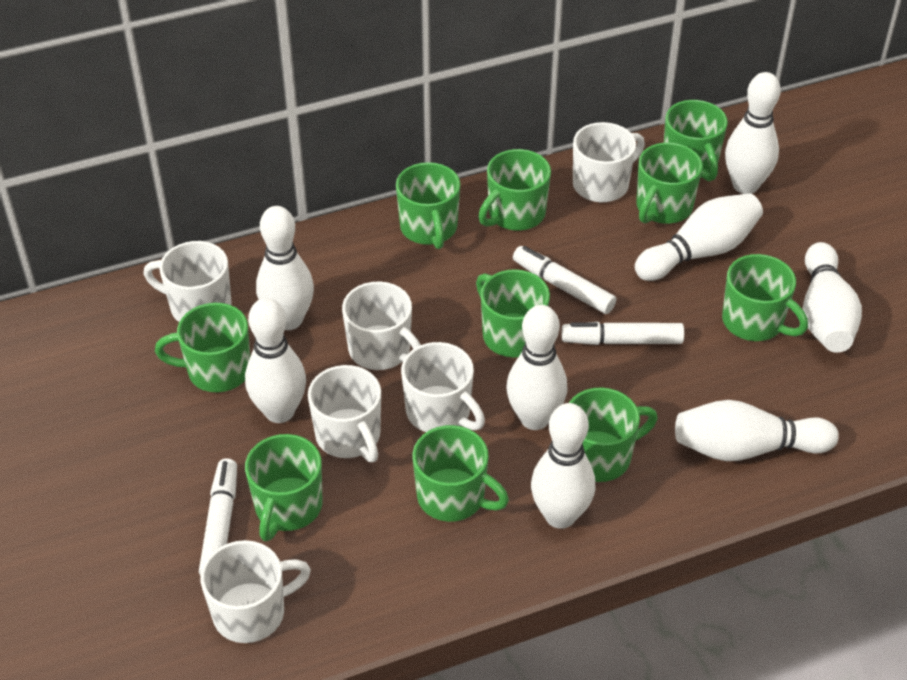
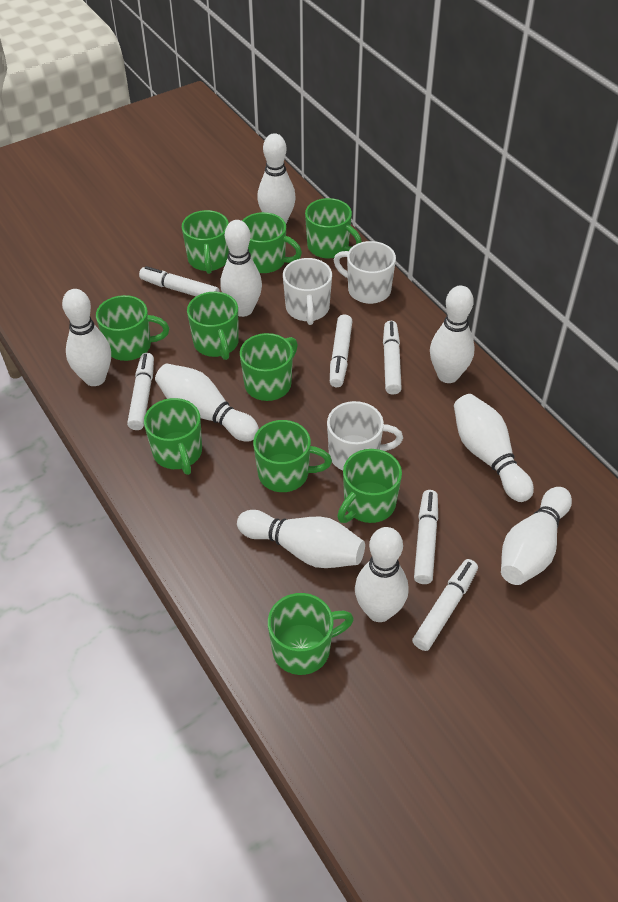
white bowling pin: [245,298,306,423] [256,206,314,330] [506,305,568,430] [531,403,595,529] [635,193,763,281] [675,400,839,461] [725,72,781,194] [803,242,862,353] = 8 -> [62,289,111,386] [155,363,259,442] [220,220,262,317] [237,510,365,568] [257,133,296,223] [355,527,408,622] [430,286,475,383] [454,394,534,502] [501,487,572,585] = 9
white marker: [199,458,237,576] [513,246,616,314] [562,322,684,345] = 3 -> [127,353,154,430] [139,266,219,296] [330,315,352,387] [383,321,402,395] [412,559,478,651] [414,490,438,584] = 6
white mug: [143,241,231,322] [200,540,311,643] [308,365,381,462] [342,281,421,370] [401,342,485,432] [573,122,645,202] = 6 -> [283,258,332,325] [327,401,403,470] [334,241,396,304] = 3

